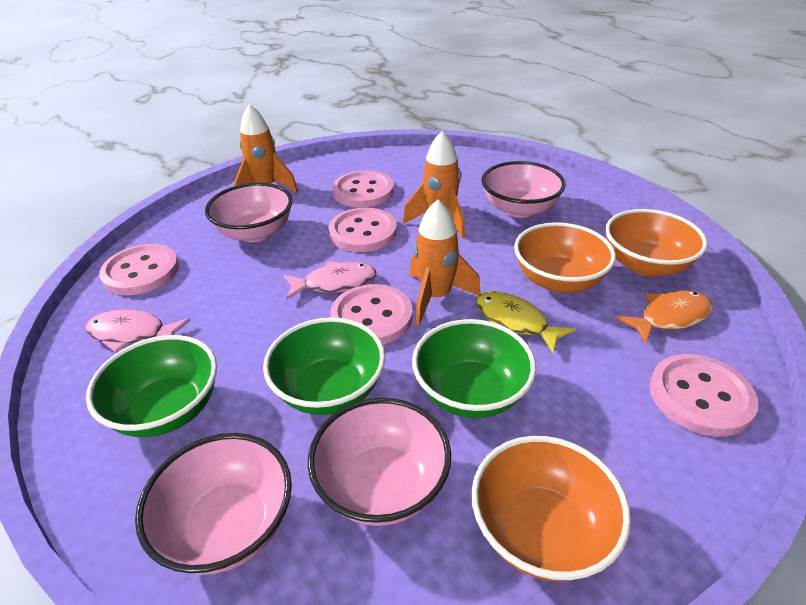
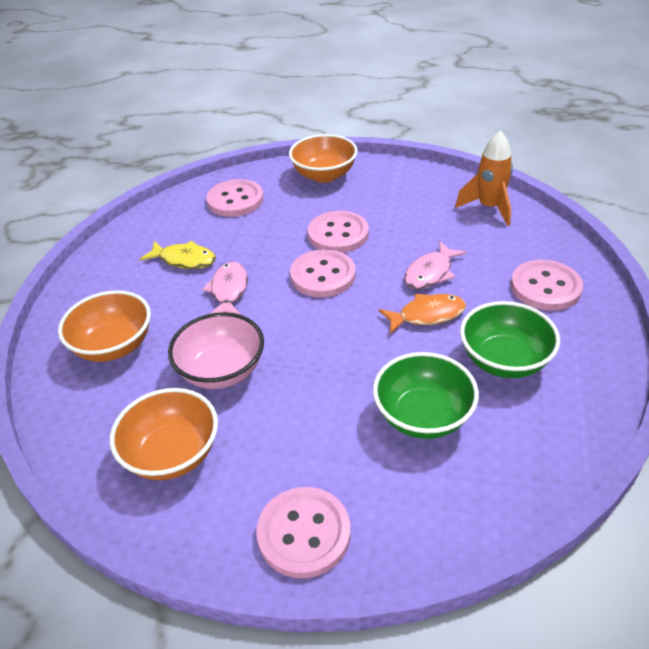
green bowl: [86,335,217,437] [263,317,385,415] [412,319,536,418] = 3 -> [373,352,479,439] [460,301,560,378] = 2
orange rocket: [234,104,298,193] [403,131,465,239] [410,199,481,326] = 3 -> [455,131,513,226] = 1
pink bowl: [135,433,292,575] [205,183,293,242] [308,398,451,526] [481,161,566,218] = 4 -> [168,312,264,389] = 1

